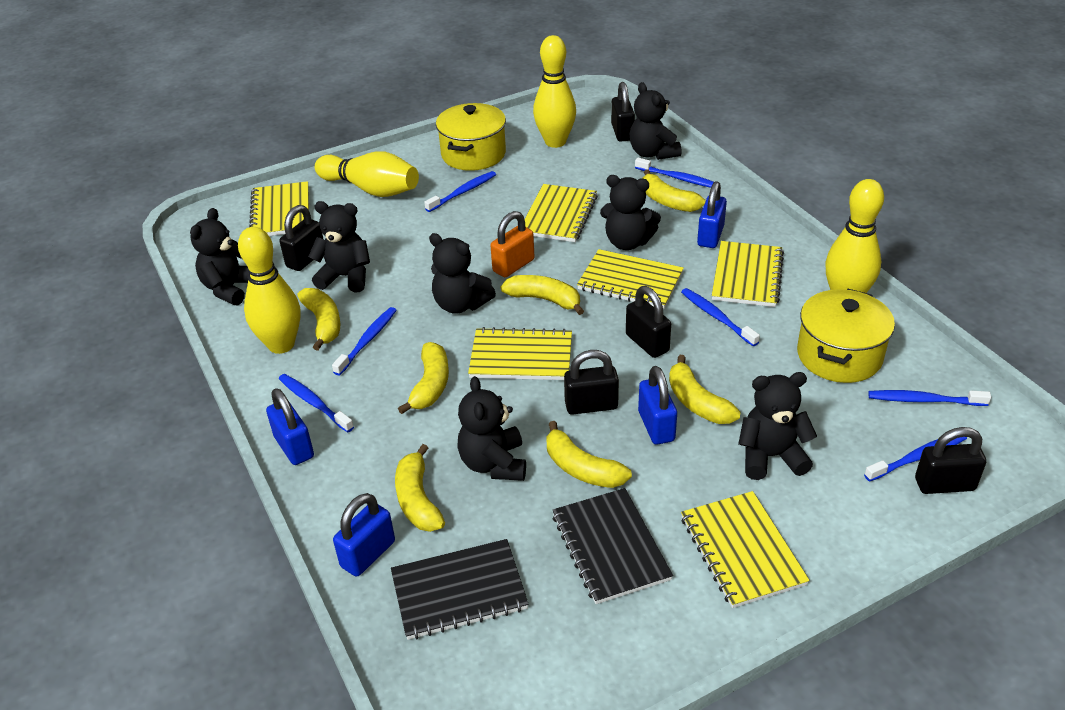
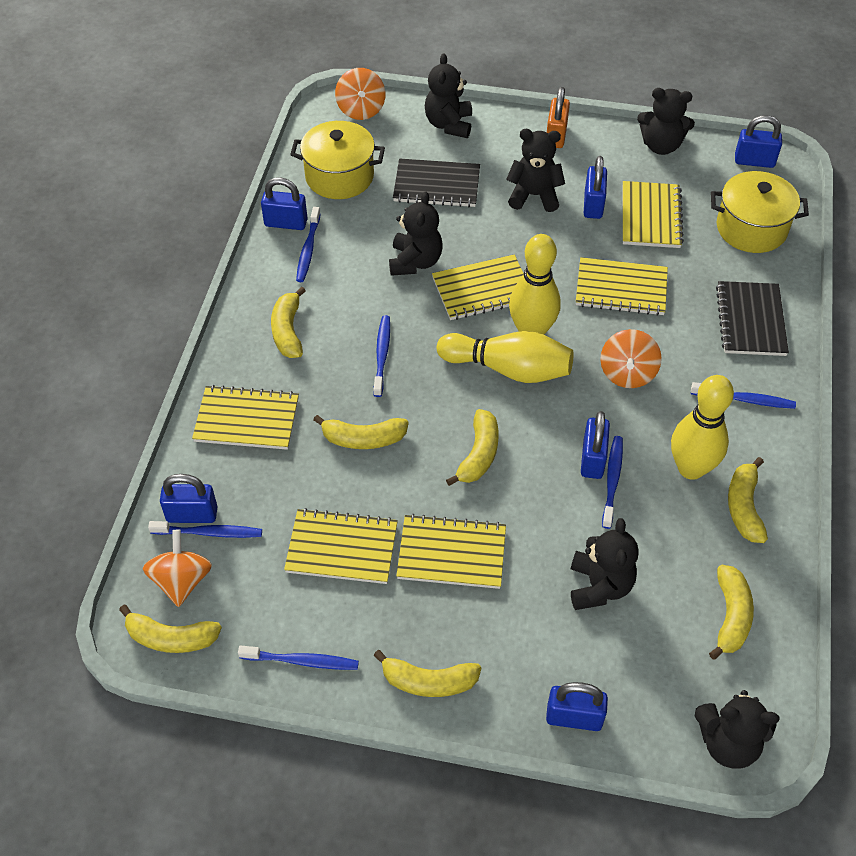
black padlock: [279,205,324,271] [564,350,619,415] [611,82,635,142] [626,286,671,358] [915,427,986,494] = 5 -> none = 0
black teddy bear: [190,208,249,305] [308,201,370,293] [429,233,496,314] [457,376,526,481] [600,175,661,250] [630,82,682,160] [738,372,817,480] = 7 -> [389,191,442,276] [425,53,472,138] [506,129,565,212] [571,518,639,610] [637,88,695,155] [695,690,780,769] = 6
blue padlock: [266,388,314,465] [333,493,395,577] [638,366,677,445] [697,181,727,248] = 4 -> [160,474,218,523] [261,177,308,230] [546,682,608,731] [581,411,610,479] [584,156,607,219] [735,115,782,168] = 6
blue toothbrush: [279,374,354,432] [332,307,397,375] [424,171,496,212] [635,158,713,188] [681,288,760,346] [864,437,967,481] [868,390,991,406] = 7 -> [148,521,262,538] [238,645,359,670] [296,207,321,282] [373,315,390,397] [602,436,623,529] [691,382,796,409] = 6
orange spinning top: none = 0 -> [143,530,212,607] [335,68,385,120] [600,329,662,388] = 3
yellow bowling pin: [238,227,300,354] [315,151,419,197] [533,35,576,148] [825,179,884,293] = 4 -> [437,331,573,383] [509,234,561,334] [671,375,734,480] = 3

